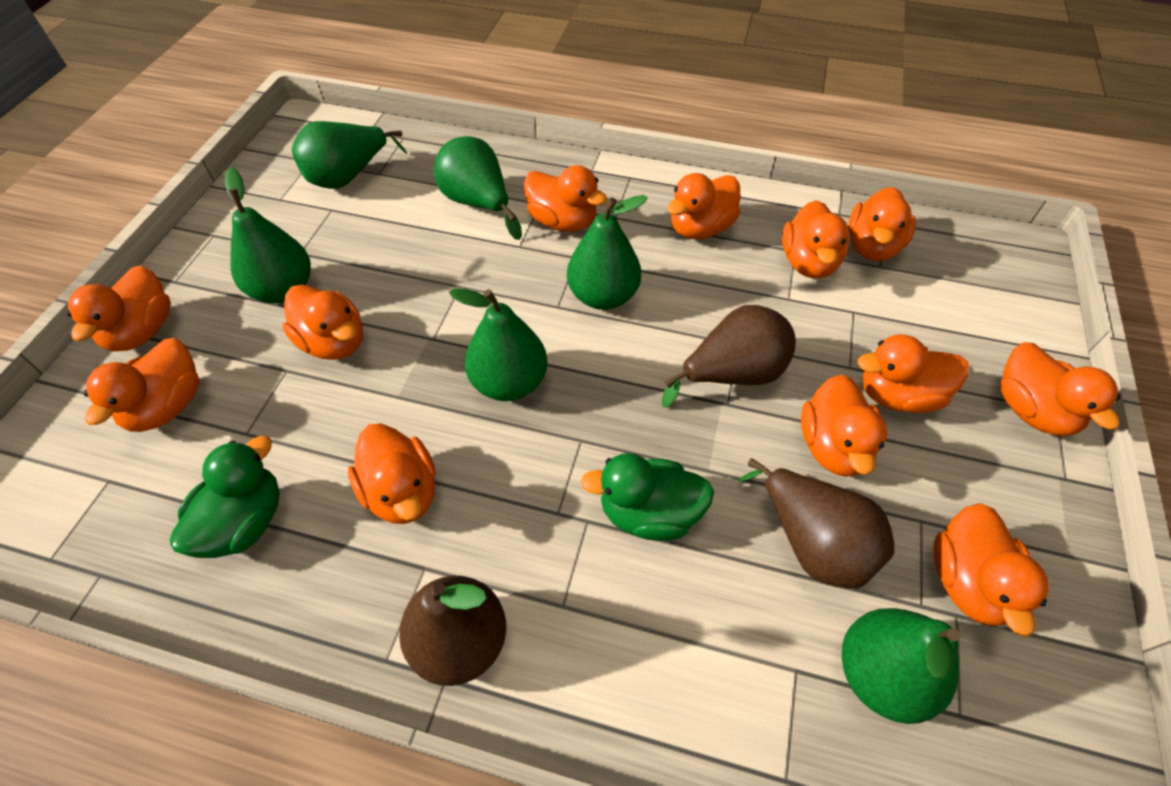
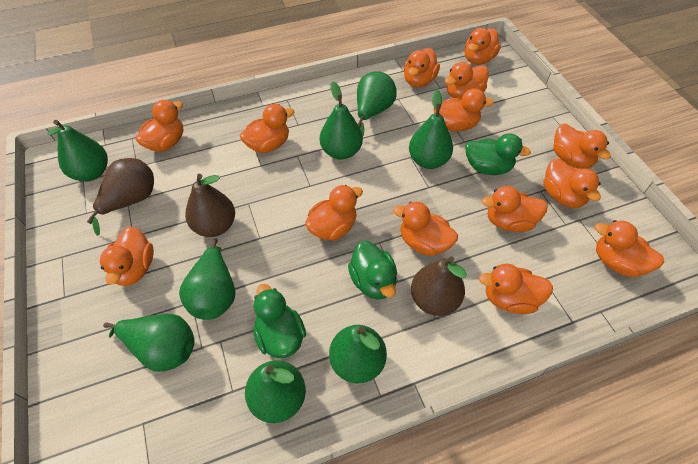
green duck: [170,436,280,558] [581,453,714,541] = 2 -> [253,284,306,358] [348,241,397,300] [465,133,531,175] = 3
green pear: [225,167,311,303] [292,121,407,189] [434,136,522,240] [449,289,548,401] [567,195,647,310] [842,608,960,724] = 6 -> [47,120,108,181] [103,314,195,372] [179,238,235,320] [245,360,306,423] [320,82,363,160] [329,325,387,383] [357,71,397,136] [409,90,453,169] = 8
orange duck: [67,265,171,351] [83,338,200,432] [282,284,363,360] [348,423,436,524] [524,165,607,232] [667,173,740,239] [782,200,849,278] [801,374,887,477] [848,187,916,261] [858,334,969,413] [934,503,1049,637] [1000,342,1121,436] = 12 -> [100,226,154,286] [135,100,183,152] [240,104,294,153] [305,185,363,241] [393,202,458,256] [404,48,440,87] [434,88,494,131] [445,62,489,99] [465,28,501,65] [479,264,553,314] [482,186,548,232] [543,158,601,208] [553,124,611,169] [595,220,664,277] = 14

